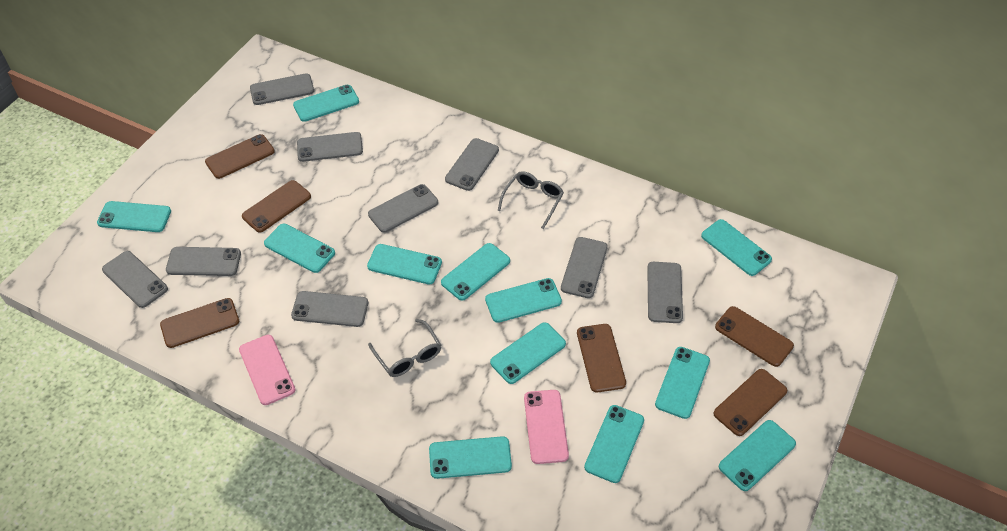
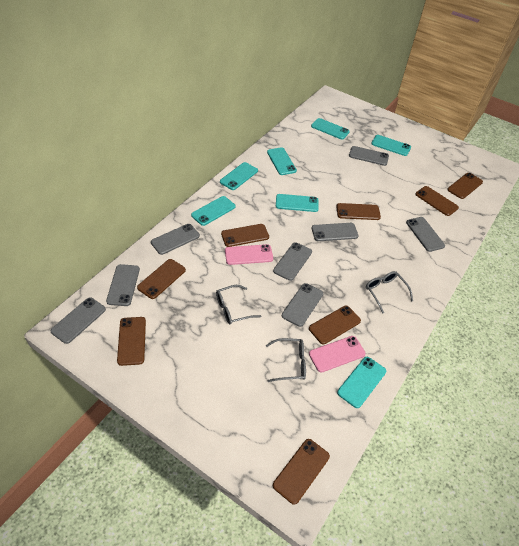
brown phone: [160,298,239,348] [205,134,275,179] [242,180,311,232] [577,324,626,393] [713,369,787,436] [715,306,794,367] = 6 -> [117,317,146,366] [137,259,186,299] [221,224,269,247] [273,439,330,505] [309,306,361,344] [336,203,381,220] [415,186,459,216] [447,173,483,199] = 8
grey glasses: [368,319,441,377] [497,171,564,229] = 2 -> [216,285,261,324] [266,338,306,382] [366,271,413,314] = 3
grey phone: [102,251,168,308] [166,247,241,276] [250,73,314,105] [291,291,368,327] [297,132,363,162] [368,184,438,233] [445,138,499,191] [561,237,608,298] [647,262,683,323] = 9 -> [51,297,106,344] [106,264,140,306] [151,224,200,255] [273,242,312,281] [282,283,323,327] [312,223,358,241] [349,146,389,166] [406,217,445,252] = 8
turquoise phone: [97,201,171,232] [264,224,335,273] [293,85,359,122] [367,244,442,284] [429,436,512,479] [441,243,510,300] [485,278,562,323] [490,322,566,384] [584,405,644,483] [655,347,710,419] [701,219,772,276] [719,420,796,491] = 12 -> [191,196,236,226] [220,162,258,190] [267,147,297,175] [276,194,319,212] [311,118,350,139] [337,357,386,408] [371,135,411,156] = 7

